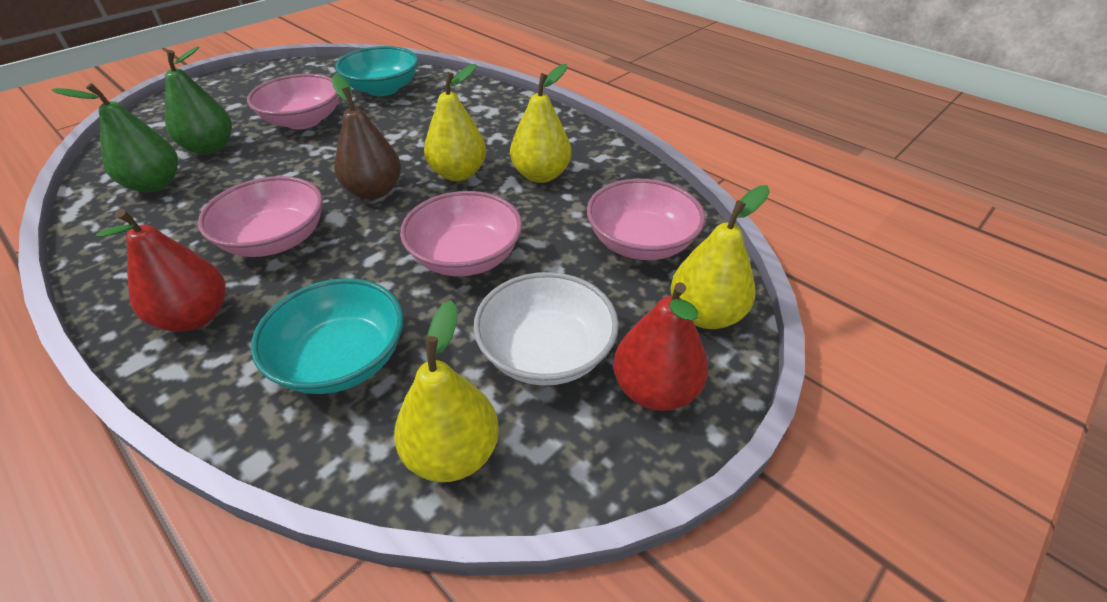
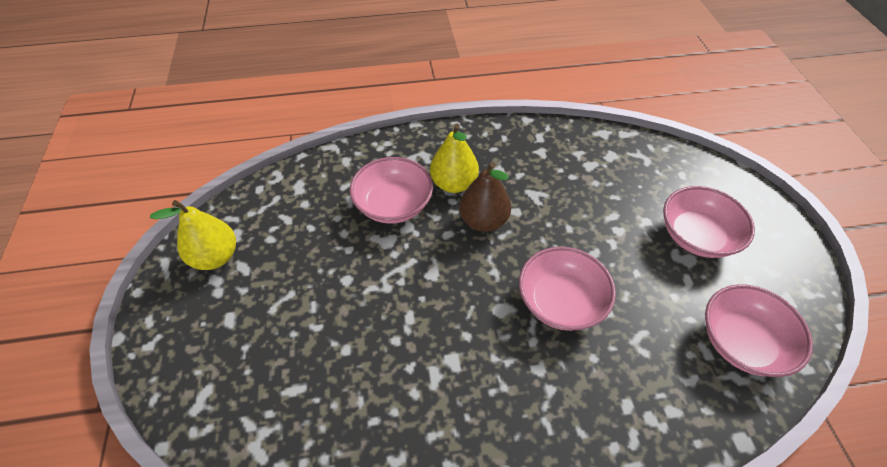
green pear: [52,83,178,192] [165,47,232,155] = 2 -> none = 0
red pear: [96,209,226,332] [613,282,708,411] = 2 -> none = 0
turquoise bowl: [251,278,404,394] [335,46,418,96] = 2 -> none = 0
white bowl: [473,272,619,386] = 1 -> none = 0
yellow pear: [394,300,499,482] [424,64,486,181] [510,64,571,183] [671,185,770,329] = 4 -> [150,200,236,270] [430,123,479,193] = 2

